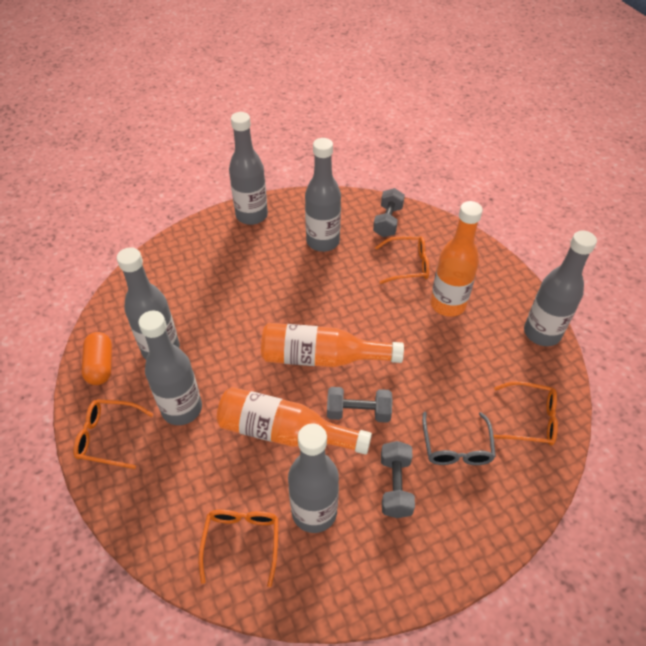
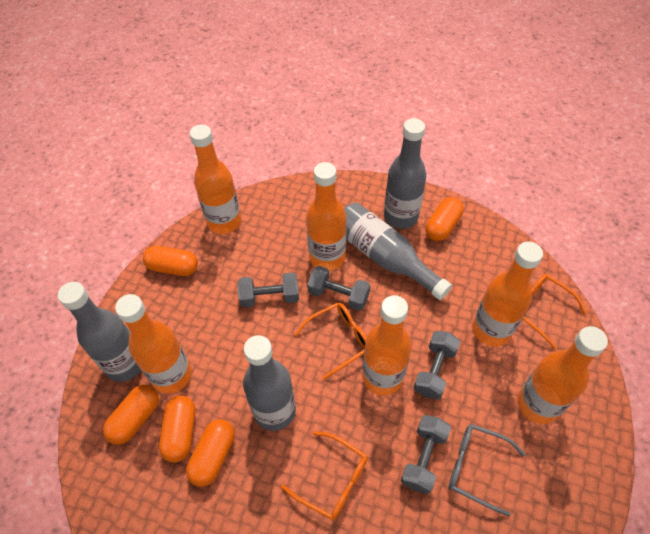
grey bottle: [117,248,180,359] [138,311,202,425] [229,112,268,225] [288,424,339,533] [305,138,341,252] [524,231,597,346] = 6 -> [58,282,141,382] [243,335,296,431] [344,203,452,300] [384,118,427,229] = 4
grey dumbbell: [327,387,392,423] [373,188,405,237] [381,441,415,518] = 3 -> [238,272,299,307] [307,266,370,311] [401,415,451,494] [414,331,460,400] = 4
orange bottle: [217,387,372,455] [261,323,404,367] [430,201,483,317] = 3 -> [115,294,192,393] [189,125,241,234] [306,162,346,271] [362,295,412,395] [473,241,543,346] [518,326,608,424] = 6
orange capsule: [81,332,112,385] = 1 -> [103,385,159,445] [143,246,198,276] [159,395,195,463] [186,419,235,487] [426,197,464,241] = 5
orange glasses: [73,399,154,469] [198,509,279,587] [375,236,429,284] [493,381,558,445] = 4 -> [281,432,367,520] [294,303,367,380] [523,274,587,349] = 3

